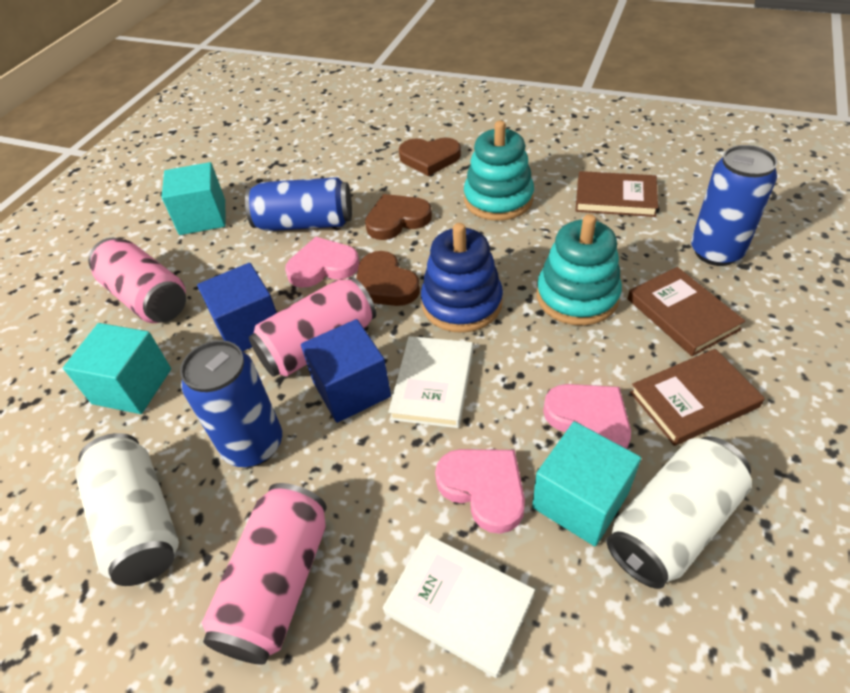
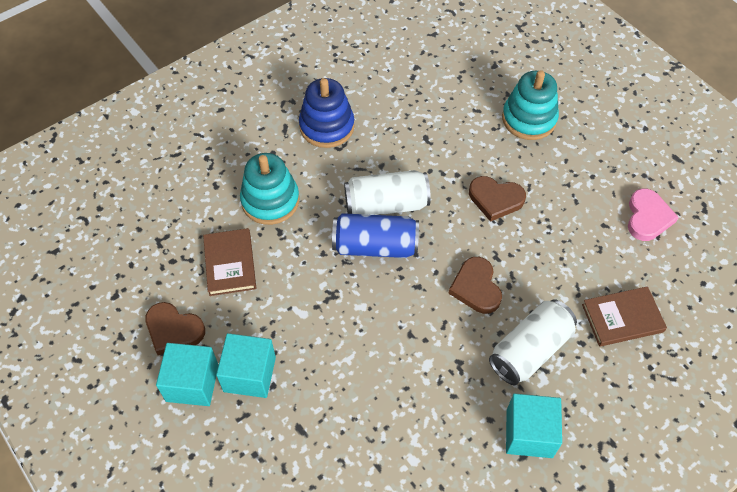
blue can: [180,340,282,467] [245,177,352,231] [691,145,777,266] = 3 -> [332,213,419,258] = 1
blue cube: [197,263,277,351] [301,319,391,423] = 2 -> none = 0
brown book: [576,171,658,217] [628,267,745,356] [630,349,765,446] = 3 -> [203,228,256,296] [582,286,667,347] = 2
pink can: [88,238,186,323] [202,483,327,665] [249,277,376,377] = 3 -> none = 0
pink heart: [285,237,360,288] [435,449,525,534] [543,384,631,449] = 3 -> [628,189,679,241] = 1
white book: [383,534,535,678] [388,336,473,428] = 2 -> none = 0

